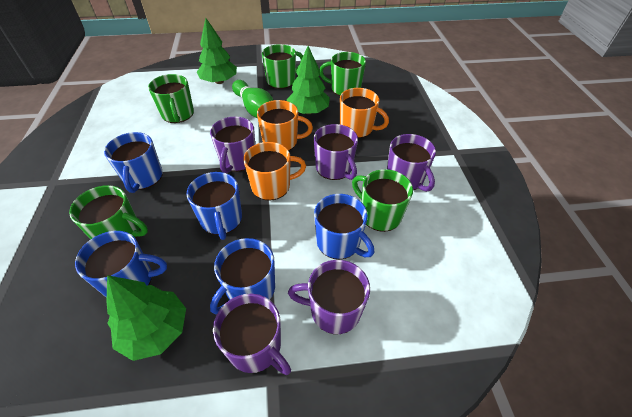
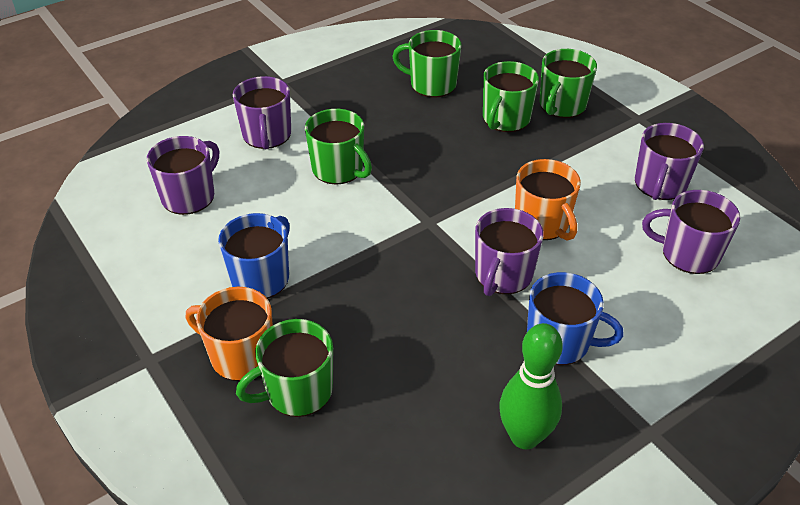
blue mug: [75,231,167,298] [104,132,163,193] [187,172,242,240] [210,238,275,314] [314,194,374,259] = 5 -> [218,213,290,299] [527,272,624,365] = 2
green tree: [106,275,186,361] [197,18,237,84] [287,46,330,114] = 3 -> none = 0
orange mug: [243,142,306,201] [257,100,313,150] [340,88,389,138] = 3 -> [186,287,273,381] [515,159,581,241] = 2

